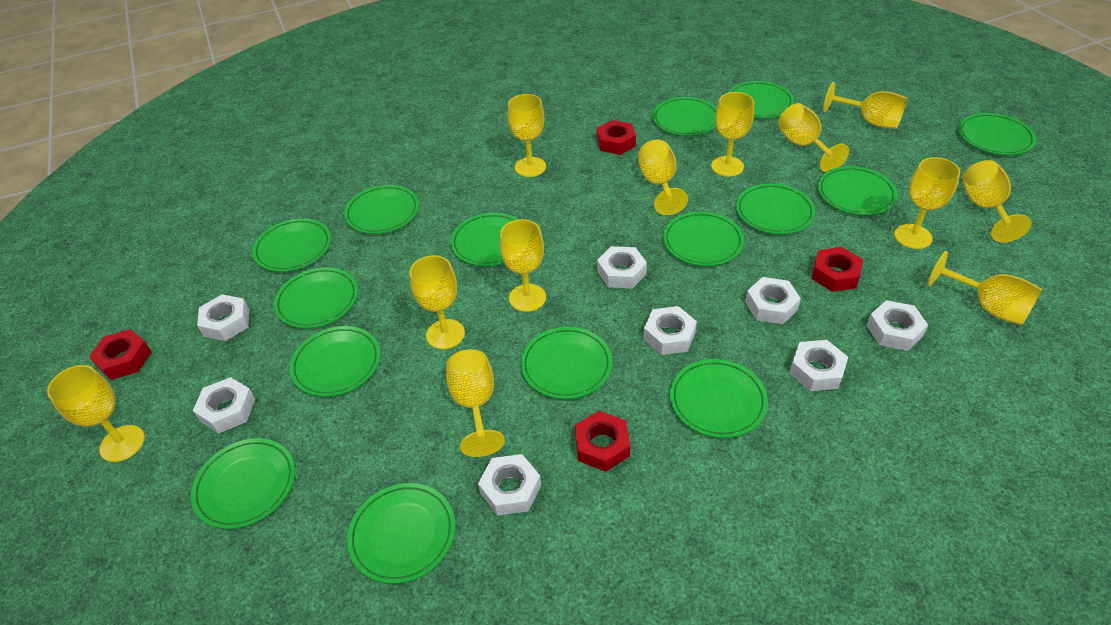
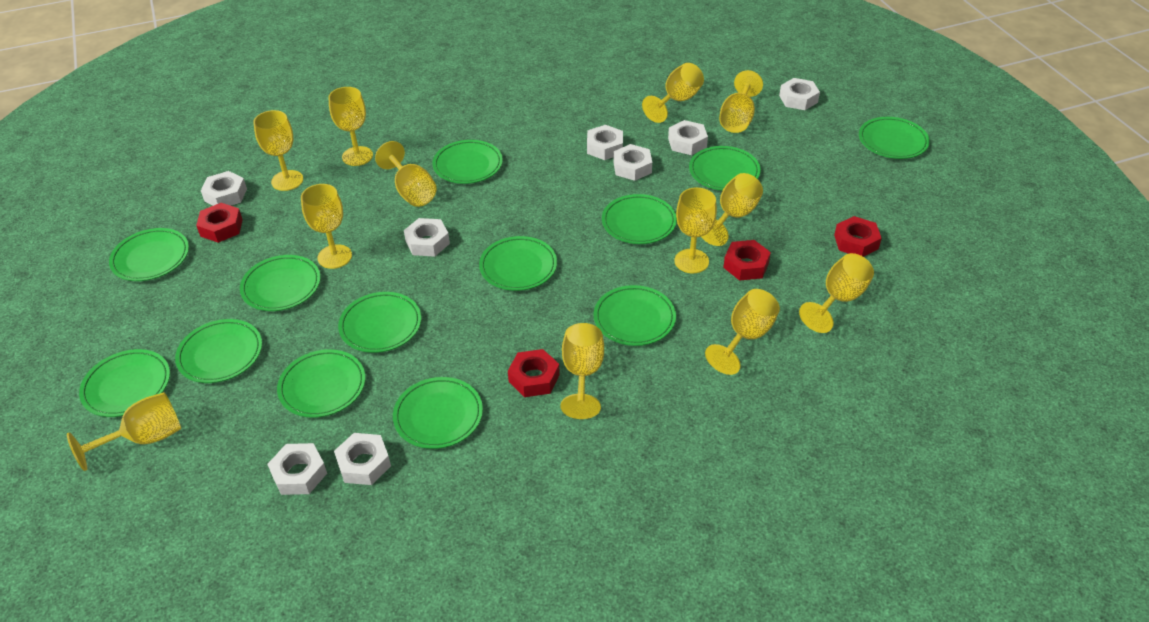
green plate: [191,438,295,529] [252,218,331,272] [274,267,358,328] [290,326,380,397] [344,185,419,234] [347,483,455,584] [450,213,518,266] [521,327,612,399] [652,97,717,136] [663,212,744,266] [670,359,768,438] [728,81,794,118] [736,183,816,234] [818,166,898,215] [958,113,1036,155] = 15 -> [79,349,170,417] [109,228,189,281] [175,319,262,383] [240,255,321,311] [277,349,366,418] [338,292,421,353] [393,377,483,449] [432,140,503,184] [479,236,557,291] [594,285,676,346] [602,194,677,244] [689,146,761,191] [859,117,930,159] = 13

